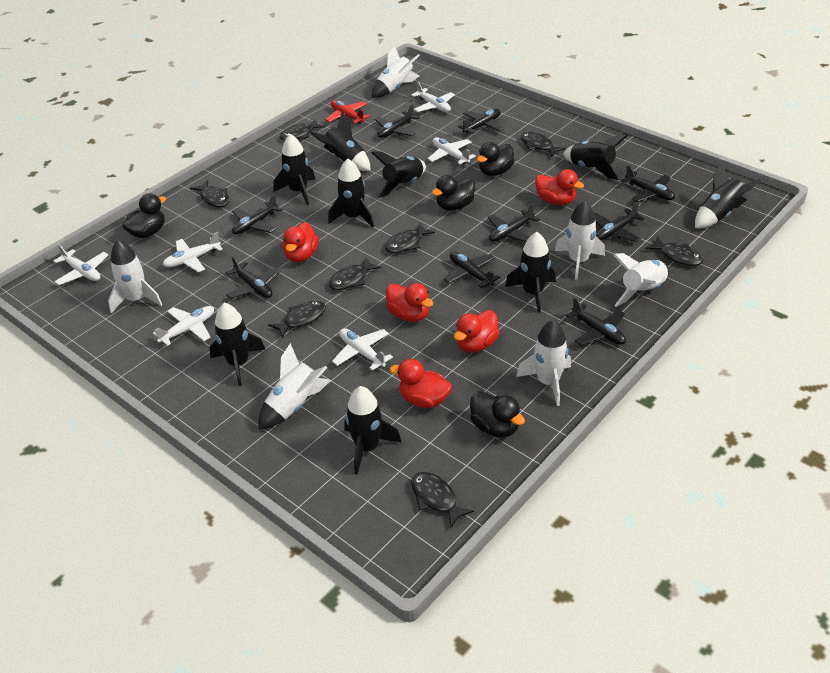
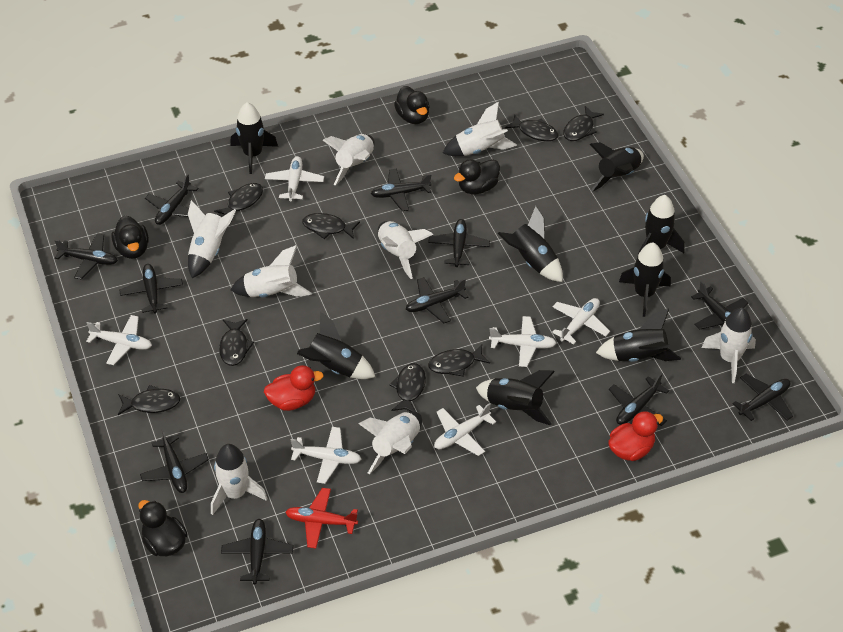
black plane: [225,256,281,299] [232,194,283,234] [375,104,420,138] [444,252,500,288] [458,109,504,134] [487,203,540,242] [566,297,626,345] [594,202,645,242] [621,165,675,202] = 9 -> [54,233,118,280] [119,264,183,313] [140,428,209,493] [145,174,198,225] [221,519,294,585] [371,169,432,211] [406,277,469,323] [428,219,490,267] [609,373,669,426] [691,281,749,330] [732,374,793,421] = 11
black rocket: [209,303,265,386] [273,134,315,205] [310,112,371,171] [328,159,374,228] [344,386,401,475] [372,152,426,198] [505,232,556,313] [563,134,628,180] [695,163,761,228] = 9 -> [231,102,278,174] [297,311,375,379] [476,370,555,425] [498,206,563,282] [590,142,644,192] [596,308,681,362] [619,243,671,317] [638,195,684,254] = 8
red duck: [283,222,319,262] [386,283,433,322] [389,359,452,408] [454,310,500,353] [535,169,584,205] = 5 -> [264,365,324,411] [608,411,663,461] = 2
white rocket: [108,240,162,313] [258,343,331,430] [372,45,420,98] [516,320,571,406] [555,201,605,280] [613,253,670,307] = 6 -> [188,200,236,278] [211,444,268,515] [230,245,312,297] [323,134,374,186] [358,411,422,474] [378,221,433,279] [443,102,517,156] [701,308,756,383] = 8

